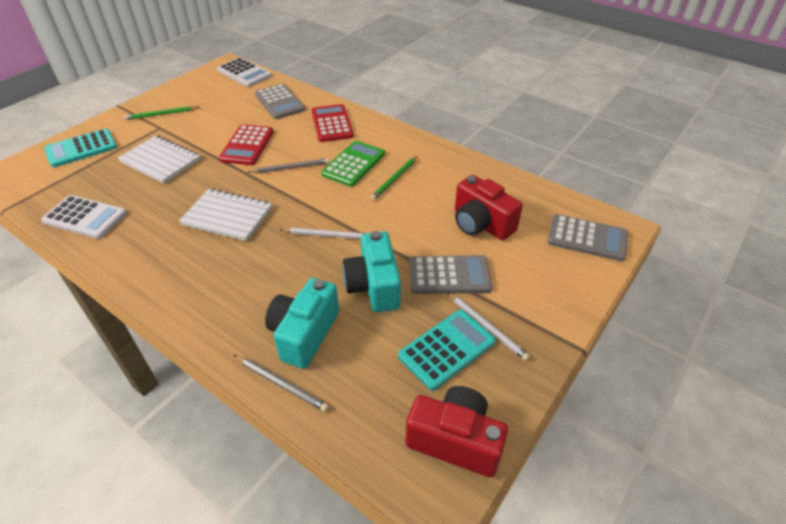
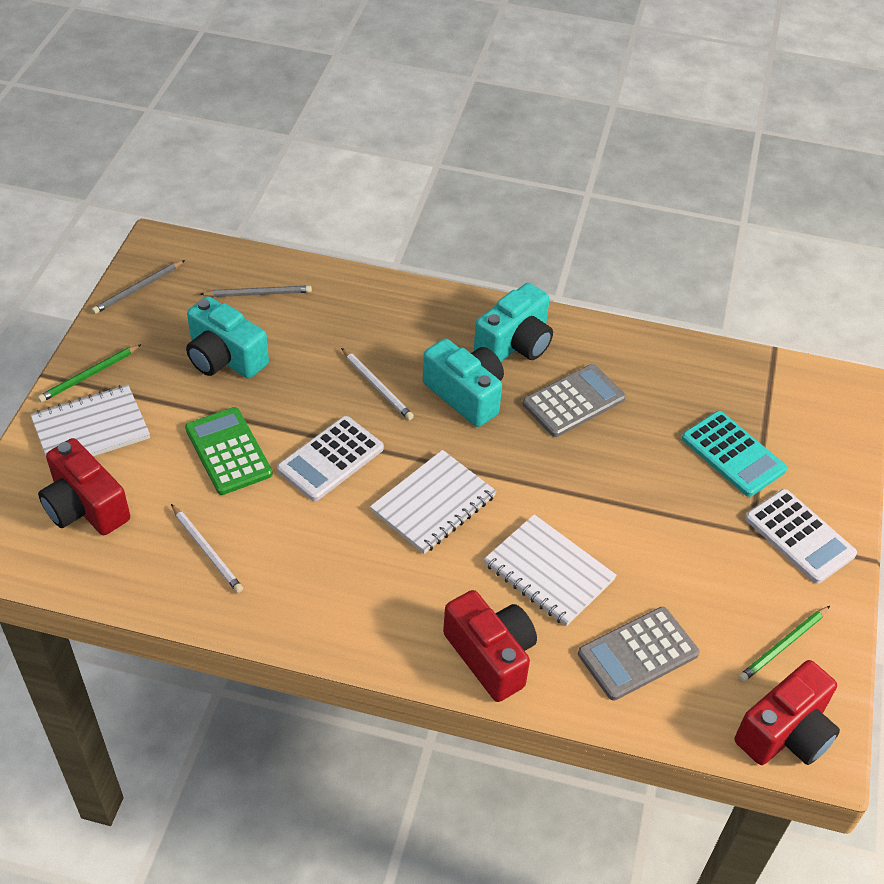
grey calculator: [255,84,305,119] [410,255,492,294] [548,214,628,261] = 3 -> [523,364,626,437] [578,607,700,701] = 2
red calculator: [219,124,274,165] [311,104,354,142] = 2 -> none = 0
red camera: [405,386,508,477] [455,175,523,240] = 2 -> [38,438,130,535] [443,590,537,702] [735,660,840,765] = 3
turquoise calculator: [44,128,117,167] [398,310,496,391] = 2 -> [682,411,787,497] = 1
turquoise camera: [265,278,339,369] [342,231,401,312] = 2 -> [186,296,269,378] [423,338,504,427] [474,283,553,362] = 3
white notebook: [118,135,201,183] [179,188,272,241] = 2 -> [30,385,150,456] [370,450,497,554] [484,514,617,626] = 3

